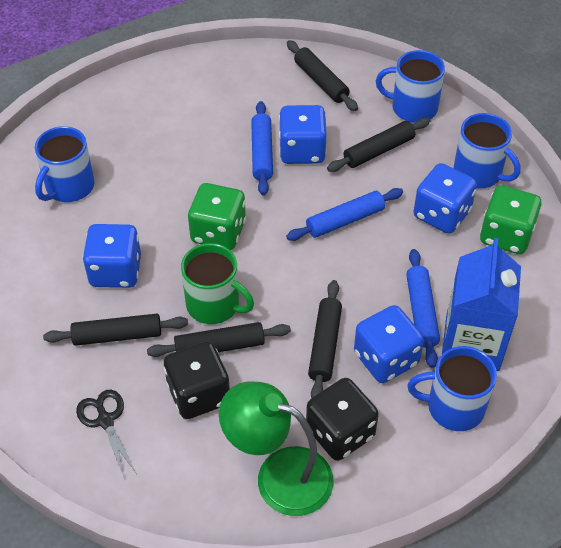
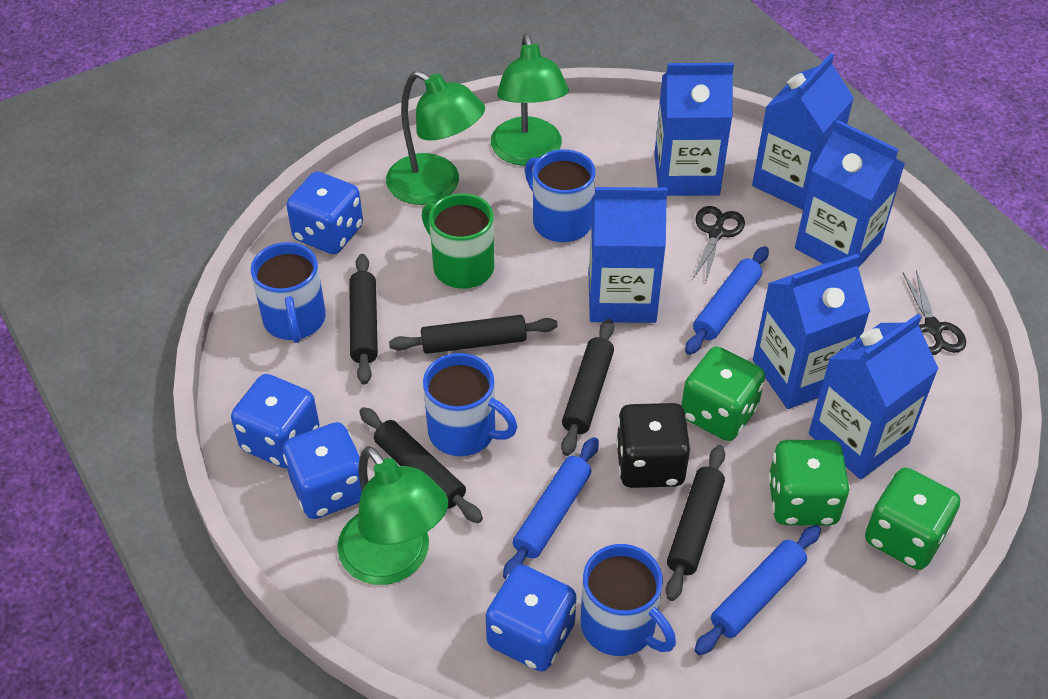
black dice: [164,341,230,419] [306,378,379,461] = 2 -> [616,403,690,488] = 1
black scissors: [76,390,137,477] = 1 -> [693,206,745,282] [903,270,966,355] = 2
blue carton: [442,238,521,371] = 1 -> [589,187,668,323] [654,63,734,196] [752,53,854,210] [753,254,871,409] [795,120,905,268] [809,314,939,479] = 6
green dice: [188,183,246,250] [480,185,541,254] = 2 -> [681,346,765,441] [768,440,850,525] [865,467,960,570] = 3
green lamp: [219,382,334,516] = 1 -> [337,446,448,585] [386,71,485,205] [491,34,569,166] = 3

